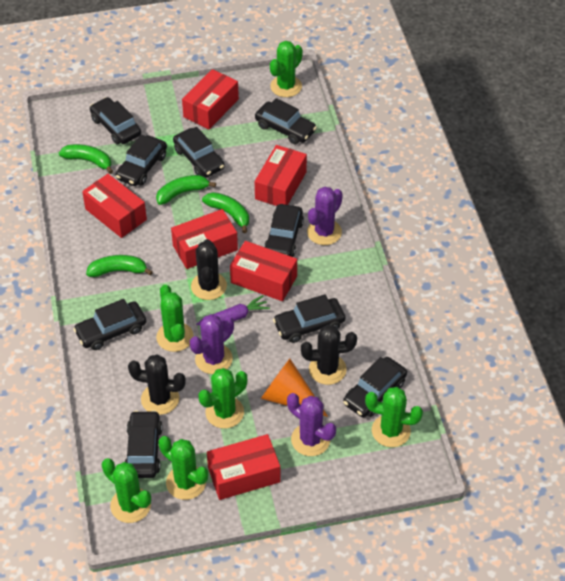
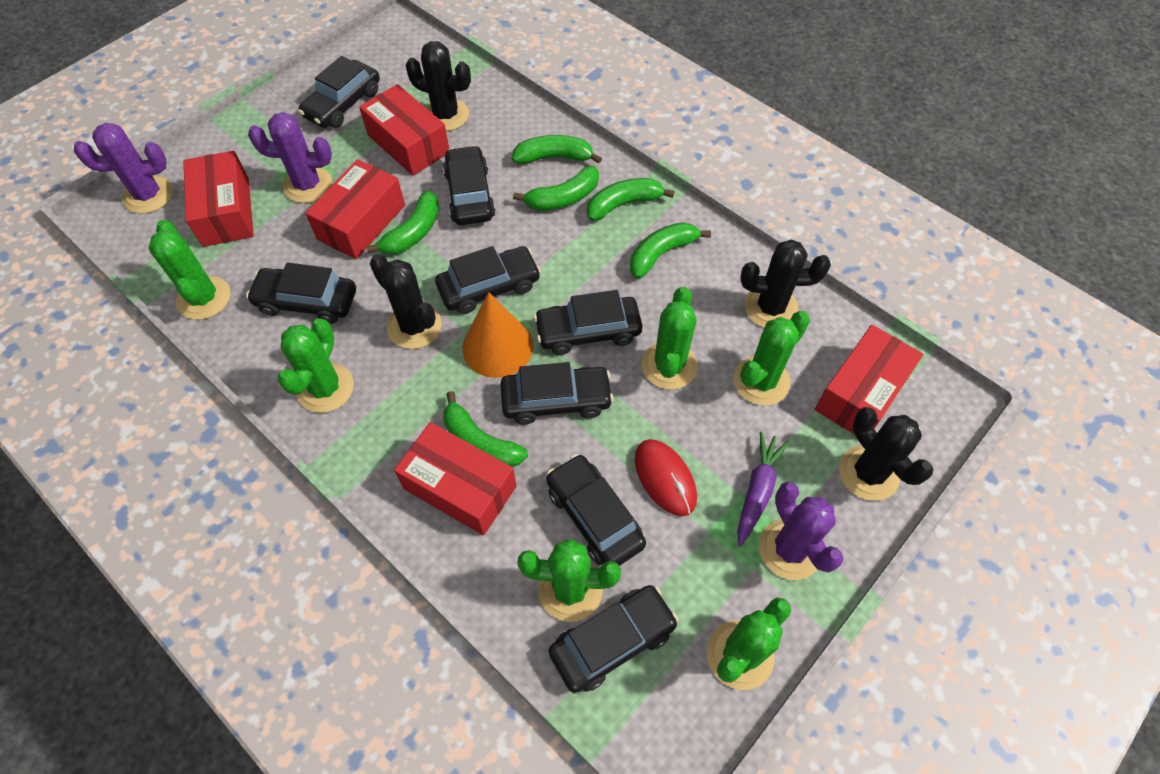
black cactus: [128,354,186,415] [191,239,227,300] [301,325,357,385] = 3 -> [370,254,442,349] [406,41,471,131] [741,239,831,328] [839,407,934,501] = 4
black car: [73,299,146,350] [90,97,141,144] [116,134,167,186] [125,410,163,478] [173,127,225,177] [255,98,317,144] [264,204,304,257] [273,294,345,343] [343,357,407,418] = 9 -> [246,262,356,324] [298,56,380,128] [435,246,541,314] [443,145,496,225] [500,362,614,424] [534,290,642,355] [546,454,646,566] [548,585,679,693] = 8
green banana: [59,144,113,174] [86,255,153,277] [156,175,216,205] [202,192,249,233] = 4 -> [366,190,439,254] [443,391,528,467] [512,135,602,164] [513,166,599,211] [587,178,675,221] [630,222,711,279] = 6
red box: [82,174,147,238] [171,209,238,269] [182,69,239,129] [207,434,280,500] [230,241,297,301] [255,145,307,206] = 6 -> [183,151,254,247] [305,159,405,259] [359,84,449,176] [394,422,517,535] [815,325,923,435] = 5
red mouse: none = 0 -> [635,439,697,516] = 1

